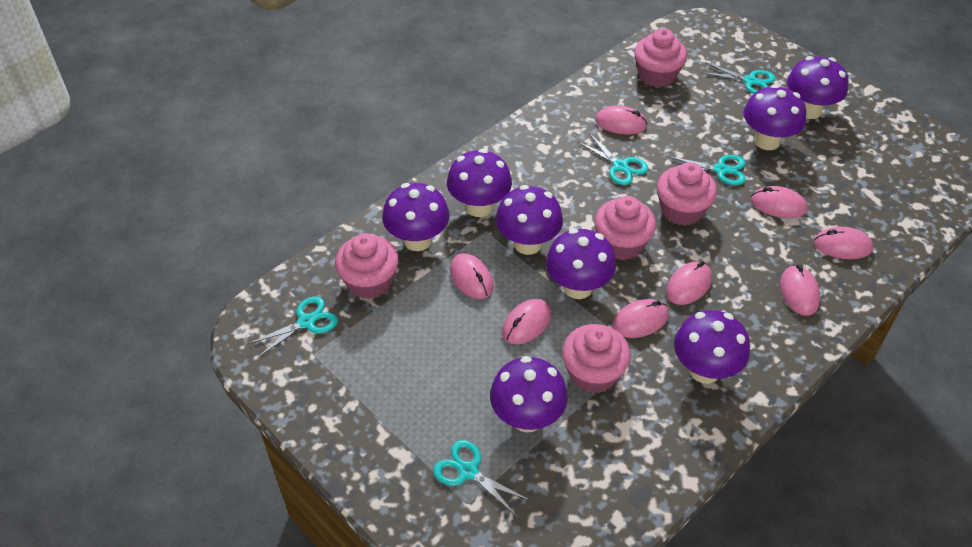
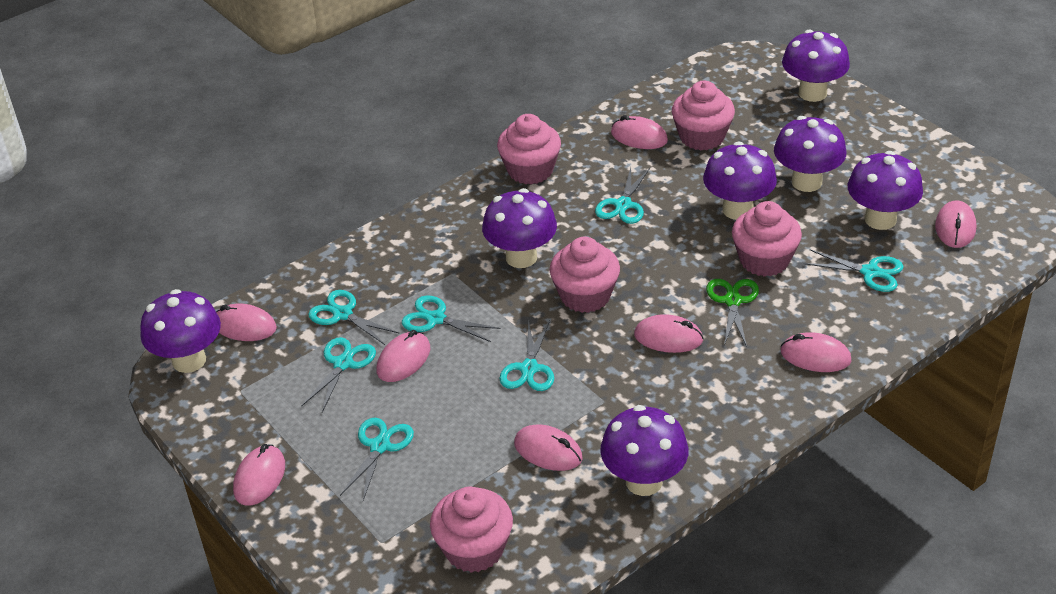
green scissors: none = 0 -> [706,279,759,347] = 1
purple mushroom: [382,183,450,251] [447,149,512,217] [490,356,568,433] [495,185,563,255] [546,228,616,299] [674,310,750,384] [743,84,806,150] [787,56,849,119] = 8 -> [140,289,221,373] [482,188,557,268] [600,405,689,496] [703,141,777,220] [774,116,846,192] [782,30,850,102] [848,151,923,230] = 7
turquoise scissors: [247,296,338,358] [433,440,530,517] [578,133,648,185] [667,155,746,185] [701,63,776,94] = 5 -> [301,337,376,412] [308,290,400,345] [340,418,414,500] [402,295,500,342] [499,320,554,391] [595,168,650,224] [804,249,904,292] = 7

